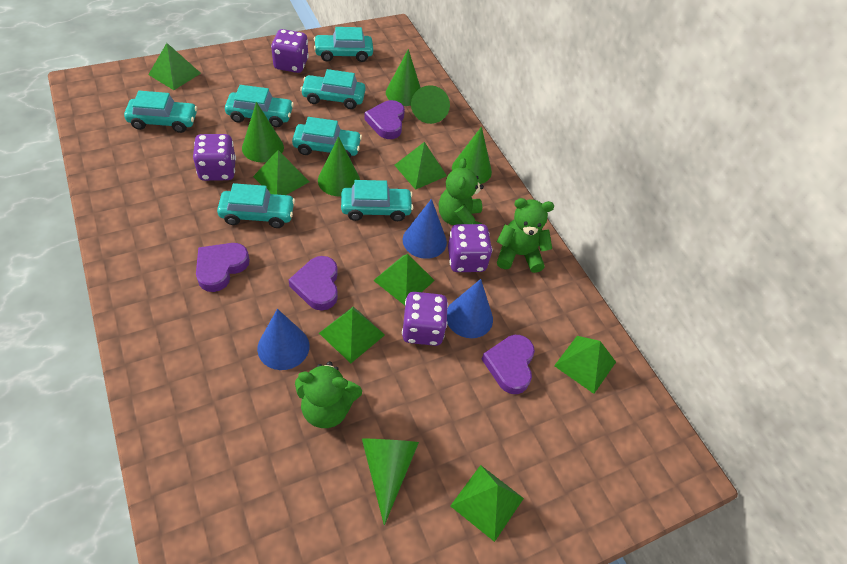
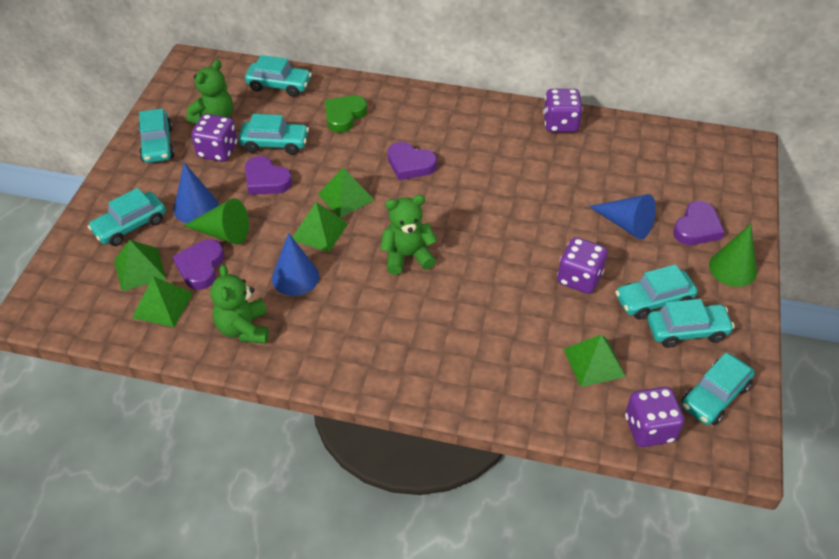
green cone: [242,102,284,162] [318,136,360,196] [362,439,419,526] [386,49,421,106] [411,85,450,124] [452,127,492,184] = 6 -> [184,198,249,245] [709,224,757,287] = 2
green heart: none = 0 -> [325,95,367,133] = 1
green pyramid: [148,43,201,90] [253,150,310,195] [319,306,385,363] [373,254,435,305] [395,142,447,190] [450,465,524,542] [554,336,616,394] = 7 -> [114,240,166,291] [132,276,193,327] [292,202,348,252] [318,167,374,218] [564,334,626,387] = 5

